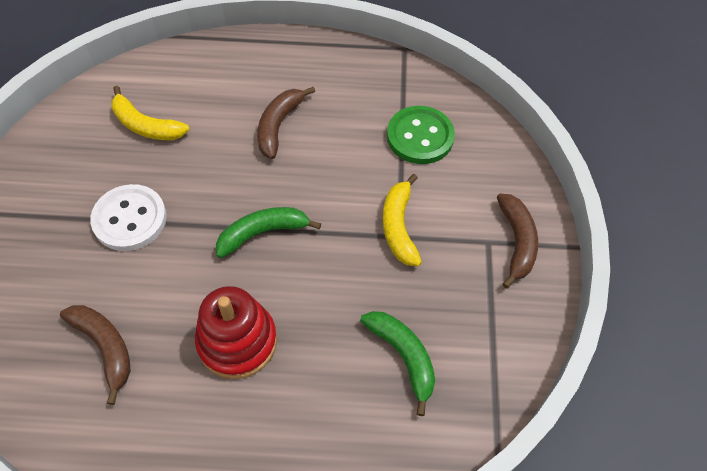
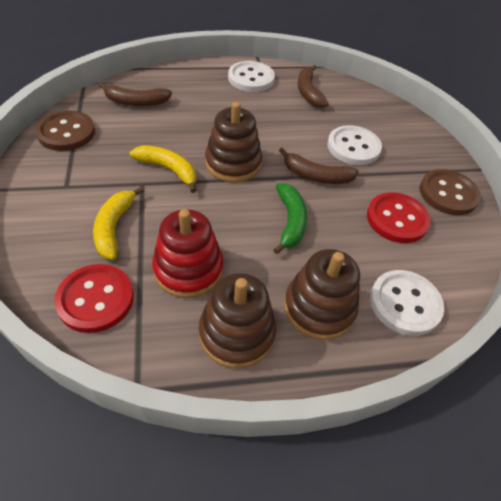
brown button: none = 0 -> [35,110,95,151] [419,169,481,215] = 2
brown stacking toy: none = 0 -> [199,273,276,368] [205,102,262,182] [284,249,360,340] = 3
green banana: [216,207,321,258] [360,311,435,416] = 2 -> [273,183,307,254] = 1
green button: [387,106,455,164] = 1 -> none = 0
red button: none = 0 -> [54,264,134,333] [367,192,431,243] = 2
white button: [90,184,167,251] = 1 -> [228,61,275,92] [327,125,382,165] [370,270,444,336] = 3

